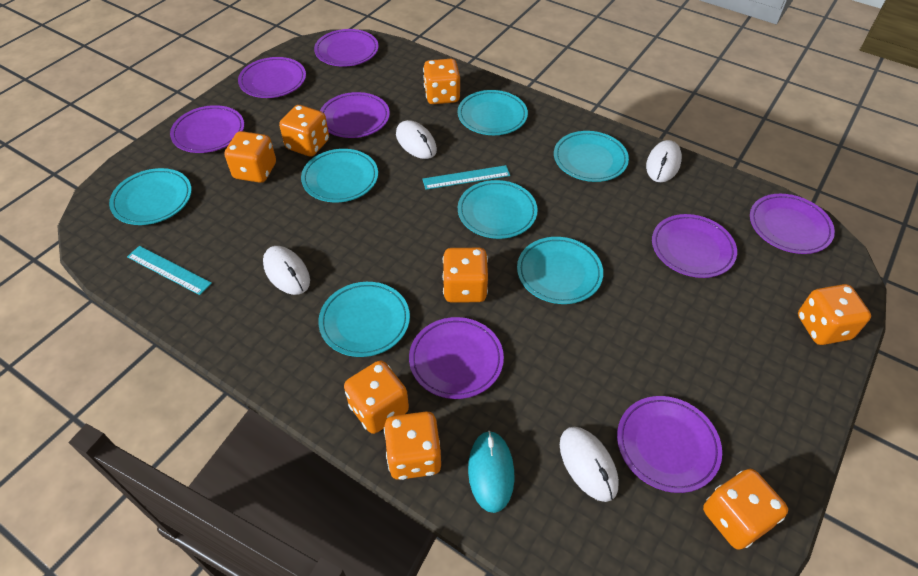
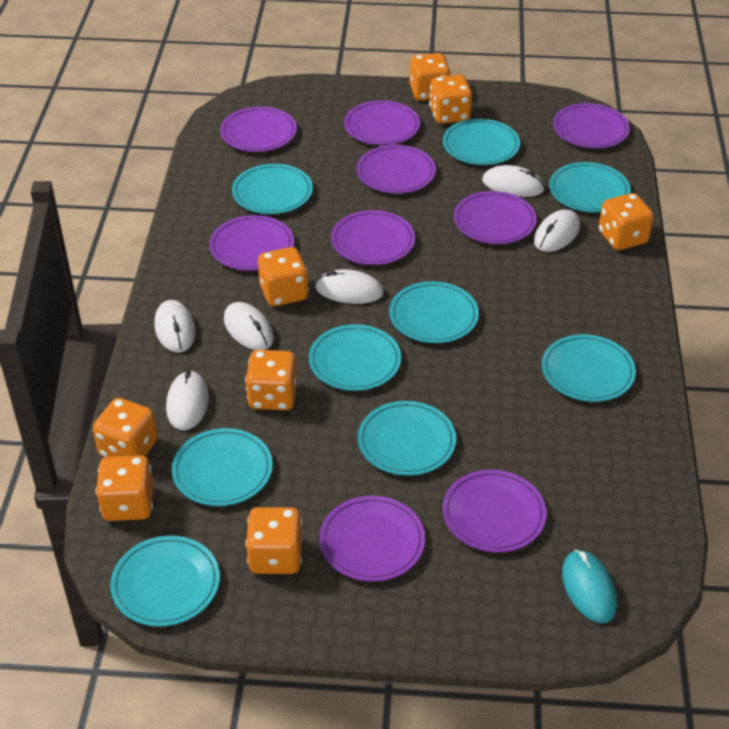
purple plate: [170,105,244,153] [238,57,306,98] [314,29,379,67] [320,92,390,138] [409,317,504,399] [617,396,722,493] [652,214,737,278] [750,194,835,254] = 8 -> [209,215,294,271] [220,107,297,152] [319,496,425,582] [331,210,415,265] [344,100,420,145] [357,145,436,194] [442,470,547,552] [454,191,537,244] [553,103,630,148] = 9
turquoise plate: [109,168,192,225] [301,149,378,202] [318,282,410,357] [458,90,528,135] [458,180,538,239] [517,237,603,304] [554,131,629,182] = 7 -> [110,536,220,627] [172,428,273,506] [232,164,313,214] [309,324,401,391] [358,401,456,476] [389,281,479,343] [443,119,520,165] [542,334,636,402] [549,162,631,213] = 9
turquoise ruler: [127,246,212,295] [422,165,510,190] = 2 -> none = 0
white mouse: [263,246,310,295] [396,120,437,159] [560,427,619,502] [646,140,682,182] = 4 -> [154,300,196,353] [166,370,209,430] [224,302,274,350] [315,269,384,304] [482,165,545,197] [534,209,580,252] = 6

